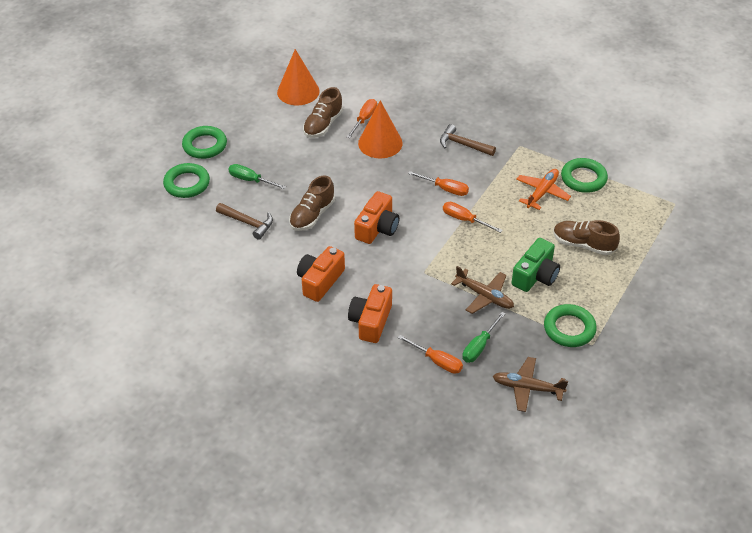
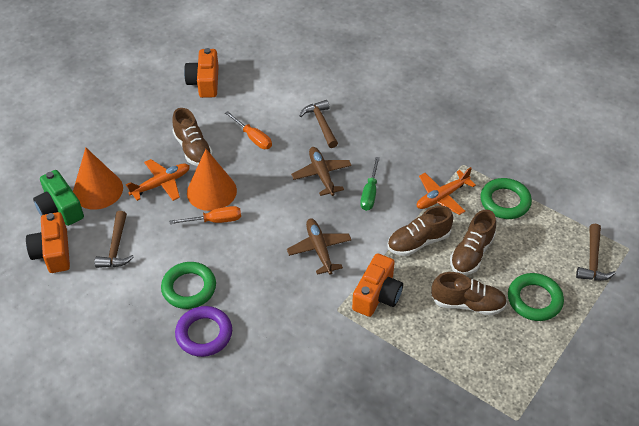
brown hammer: [216,203,273,240] [440,124,496,156] = 2 -> [95,211,134,268] [299,100,338,148] [576,224,616,281] = 3
brown shoe: [289,176,335,231] [303,87,343,138] [553,220,620,255] = 3 -> [172,108,213,166] [387,206,453,256] [431,272,507,316] [450,209,496,275] = 4
green ring: [163,163,210,198] [182,126,227,159] [544,304,597,347] [561,158,608,193] = 4 -> [161,262,216,309] [480,178,532,219] [508,273,564,321] = 3
green screwdriver: [228,164,286,189] [462,312,506,363] = 2 -> [360,157,380,211] = 1
orange plane: [516,169,571,210] = 1 -> [126,159,190,201] [417,167,476,215] = 2
orange screwdriver: [347,99,377,138] [398,335,463,374] [408,171,469,196] [443,202,503,233] = 4 -> [169,206,241,224] [225,111,272,149] = 2
purple ring: none = 0 -> [175,306,232,357] = 1

